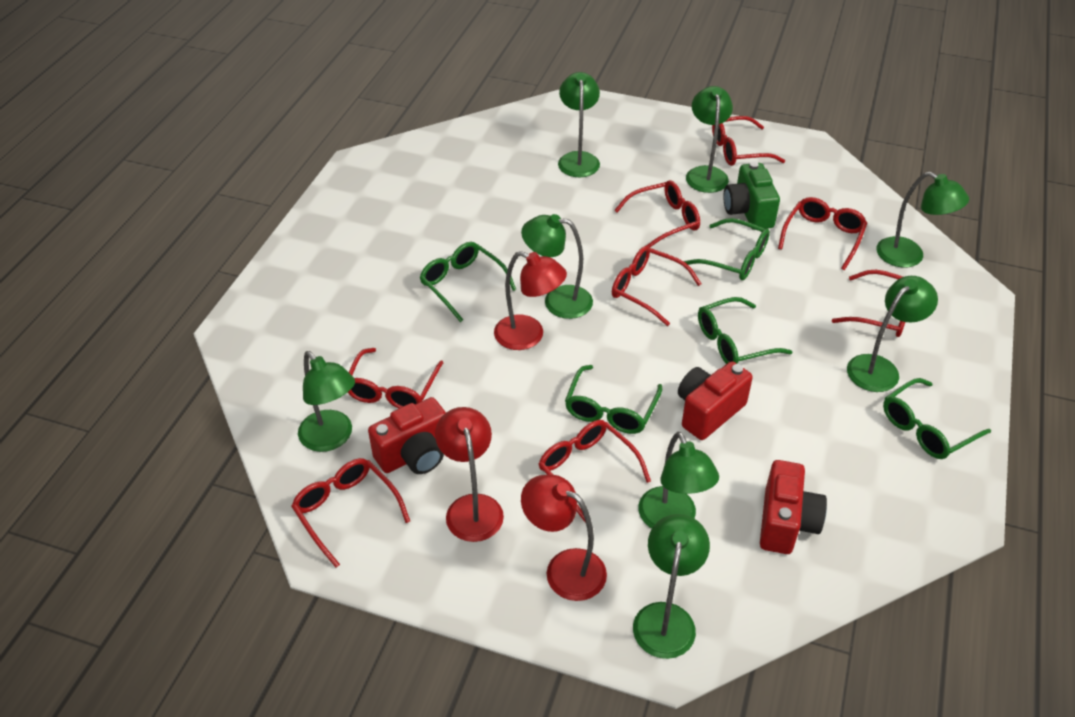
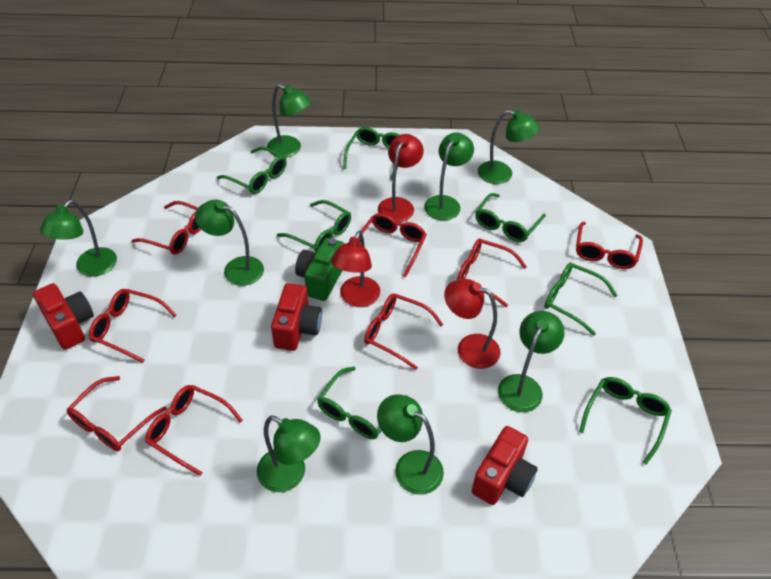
green glasses: [420,242,517,322] [565,365,662,434] [684,218,770,280] [698,297,792,364] [883,378,991,459] = 5 -> [217,147,287,194] [277,200,351,252] [317,367,407,439] [343,127,400,179] [475,193,546,242] [544,263,618,336] [579,377,672,465] = 7

